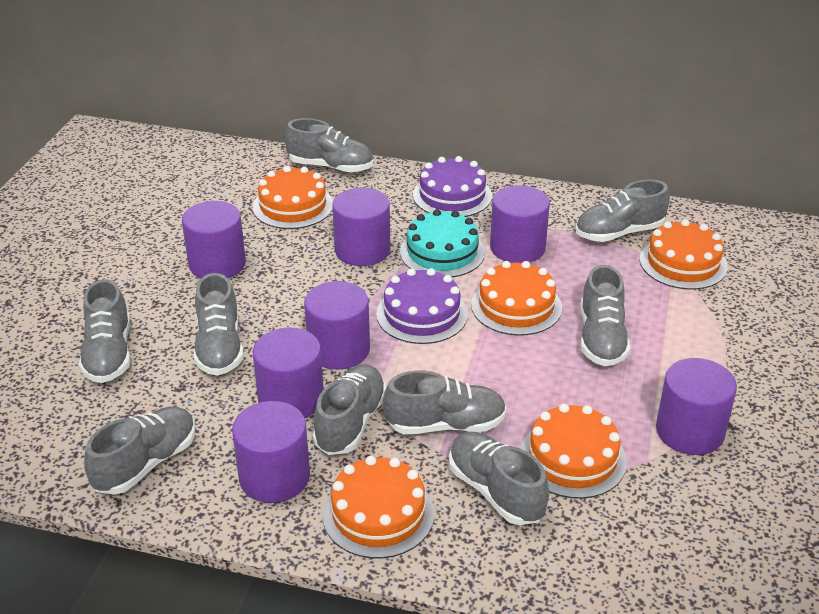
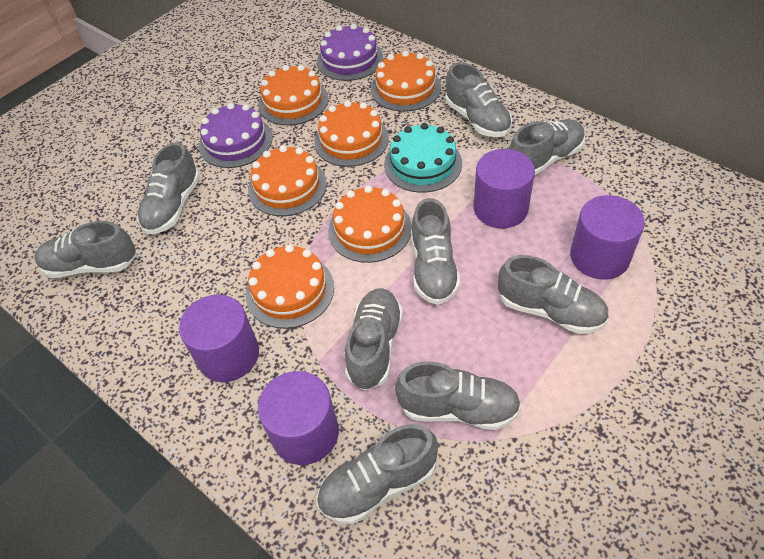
orange cake: [253,166,333,229] [322,456,434,559] [471,261,562,336] [521,404,627,499] [640,219,728,290] = 5 -> [246,244,334,329] [248,145,327,216] [258,65,328,126] [314,101,389,167] [328,186,412,263] [371,51,441,112] = 6
purple cylinder: [182,201,246,278] [232,401,310,503] [252,328,323,418] [304,281,370,370] [332,188,390,266] [490,185,550,263] [656,358,737,455] = 7 -> [179,295,259,382] [258,371,339,465] [474,149,535,228] [570,195,645,280] = 4

